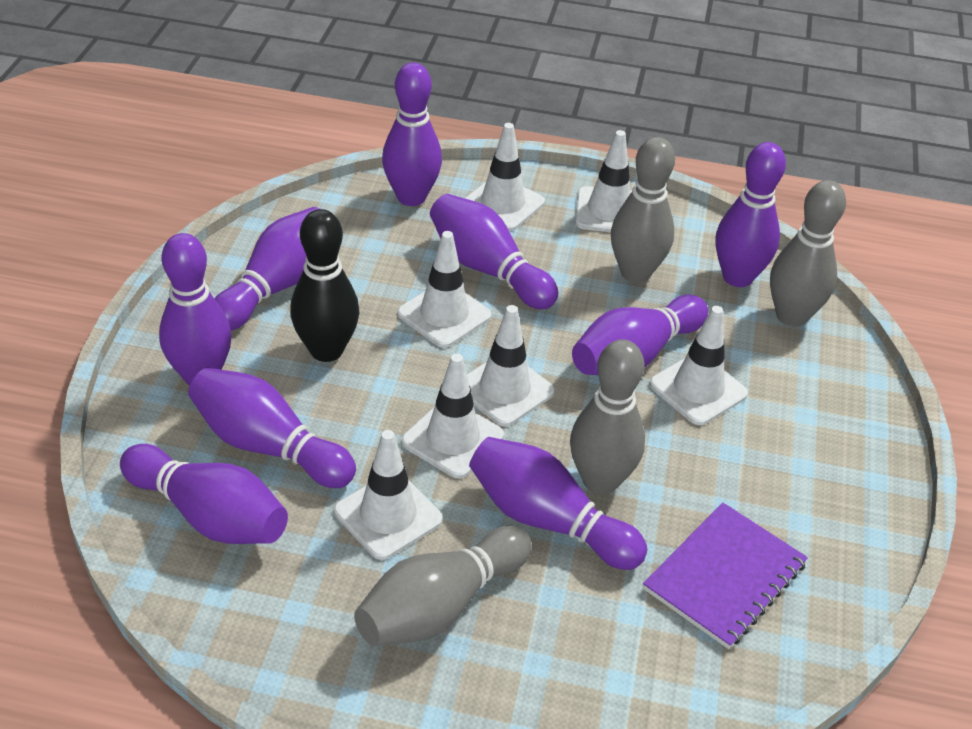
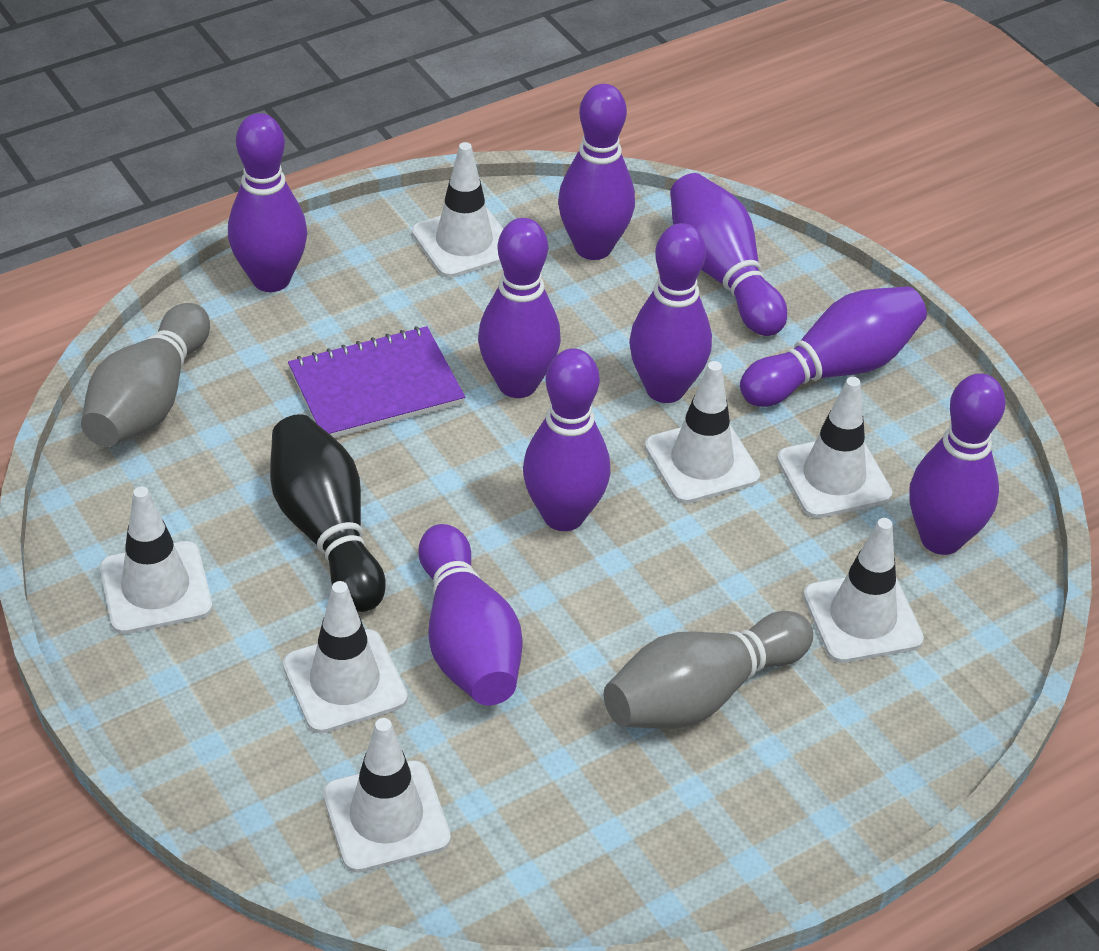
grey bowling pin: [354,526,532,646] [570,339,645,495] [611,137,675,283] [770,180,846,327] = 4 -> [81,303,210,447] [604,611,813,729] = 2

